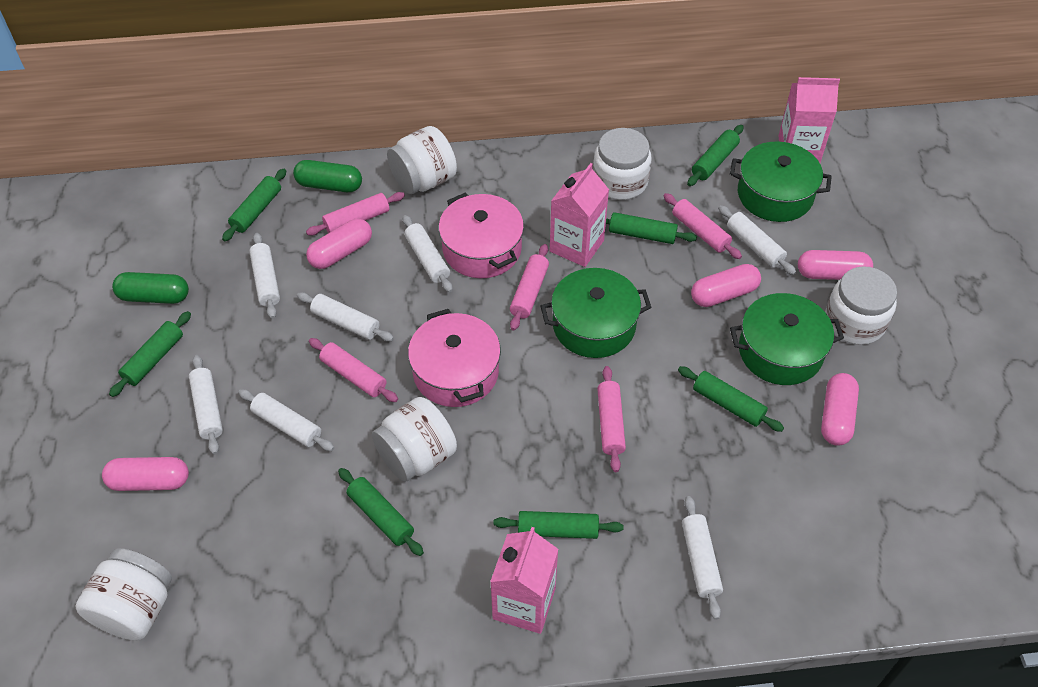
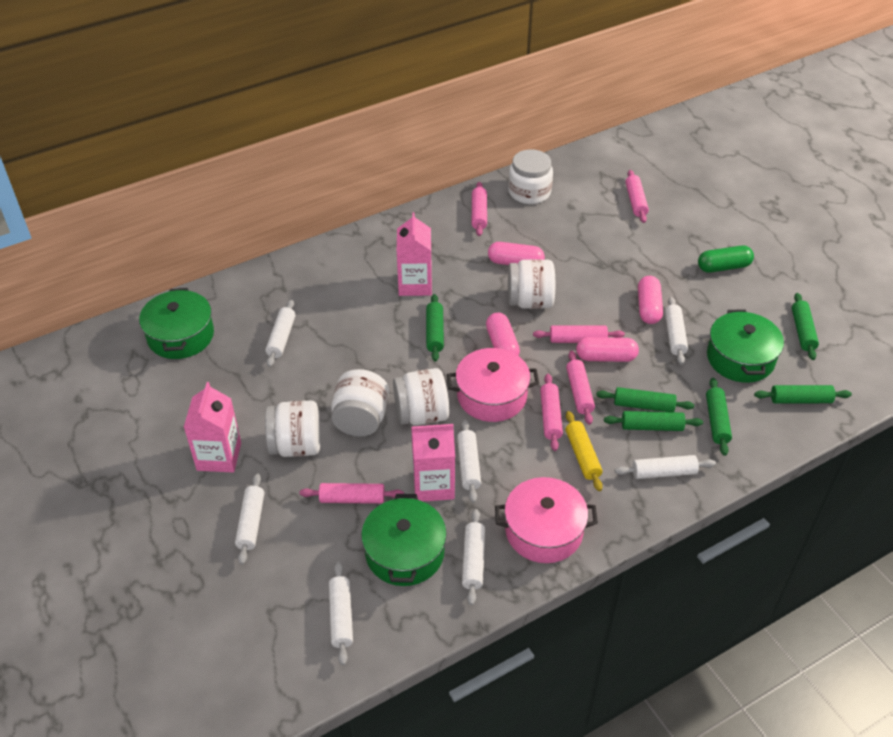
green capsule: [112,272,189,304] [293,160,362,192] = 2 -> [698,245,754,273] = 1
green rolling pin: [109,311,191,397] [222,169,286,241] [338,468,424,556] [493,511,624,539] [606,212,697,244] [678,366,784,432] [687,125,744,186] = 7 -> [426,294,444,362] [596,387,694,412] [604,411,703,431] [706,378,732,456] [754,385,852,404] [792,293,819,360] = 6
pink capsule: [102,457,189,491] [306,219,372,269] [691,264,761,307] [798,250,873,280] [821,373,859,446] = 5 -> [486,313,520,356] [488,242,545,265] [576,337,639,362] [638,276,663,324] = 4
pink rolling pin: [306,192,405,236] [309,338,398,402] [510,244,549,331] [597,366,626,472] [663,193,742,259] = 5 -> [300,483,404,504] [472,182,487,236] [533,326,625,343] [540,374,563,451] [566,351,595,425] [625,170,649,223] = 6
yellow rolling pin: none = 0 -> [565,411,603,491] = 1

